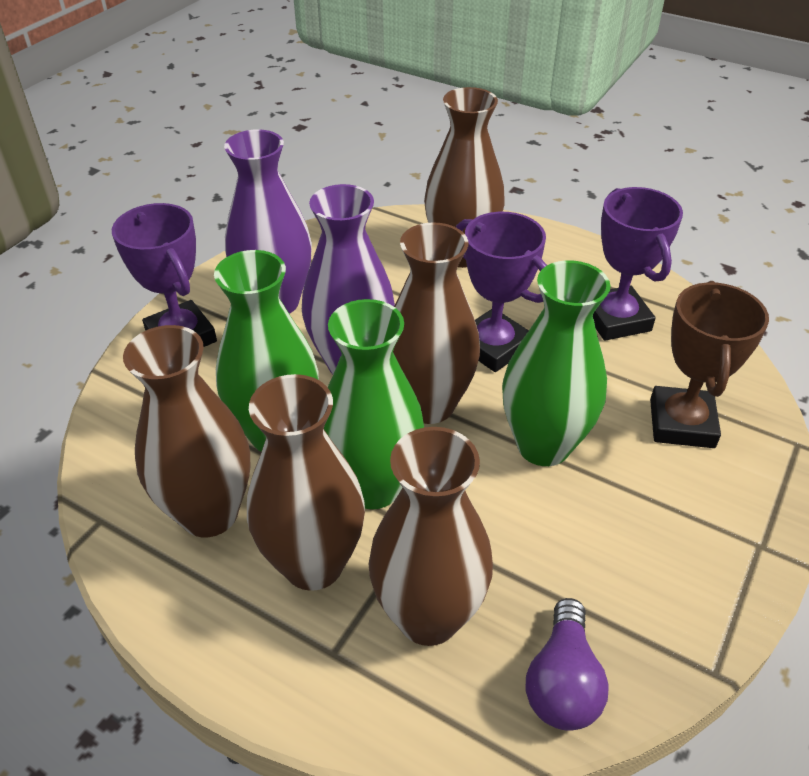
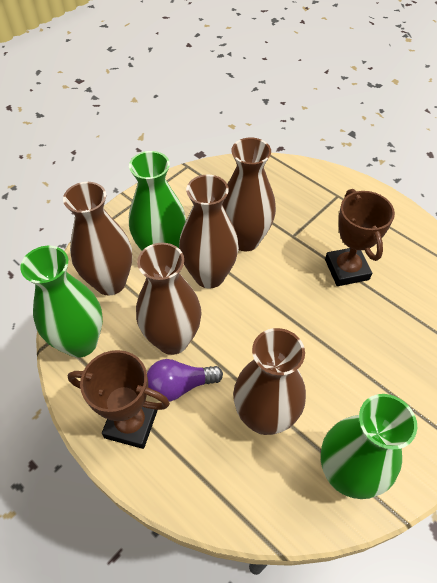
brown trophy: [650,281,769,448] = 1 -> [67,350,170,449] [325,189,395,286] = 2
purple trophy: [112,203,217,347] [456,212,547,372] [593,187,683,341] = 3 -> none = 0
purple vase: [224,129,312,314] [302,184,395,374] = 2 -> none = 0

